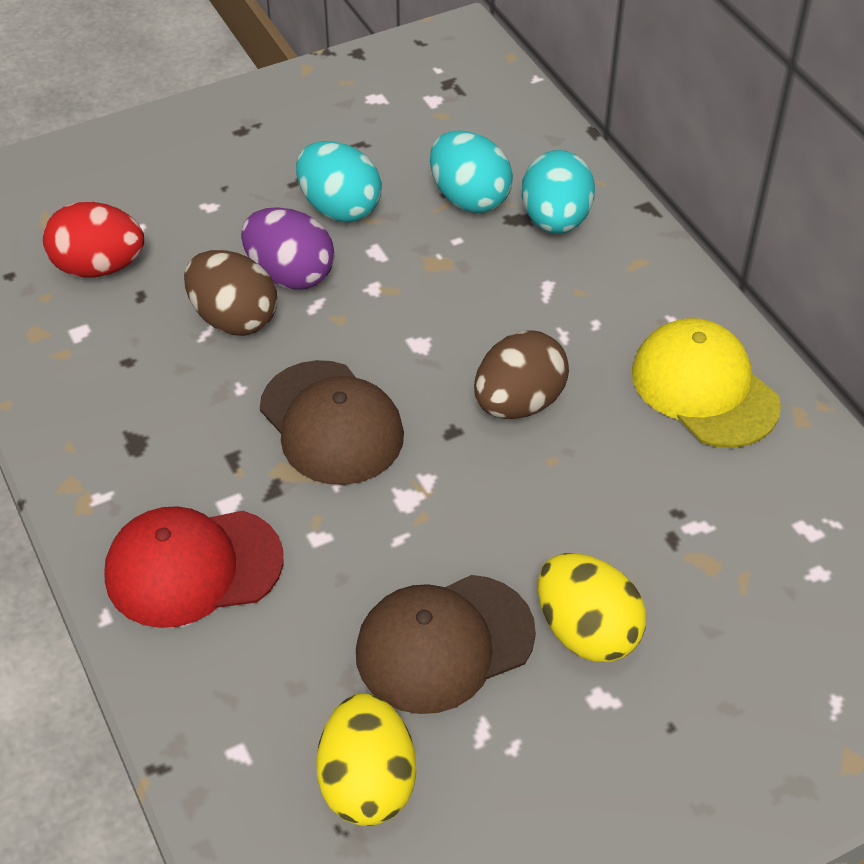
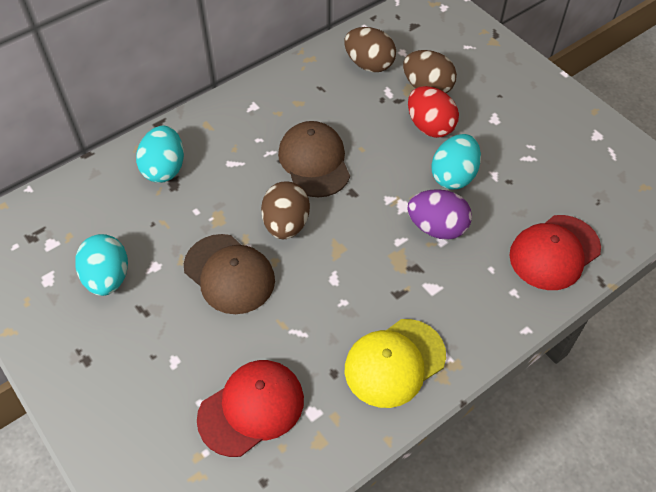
brown egg: [184,250,277,336] [474,330,569,419] = 2 -> [261,181,310,239] [344,27,396,72] [403,50,457,93] = 3
red cap: [104,506,283,628] = 1 -> [197,360,304,457] [509,215,601,290] = 2
yellow egg: [316,693,416,826] [538,553,646,662] = 2 -> none = 0

